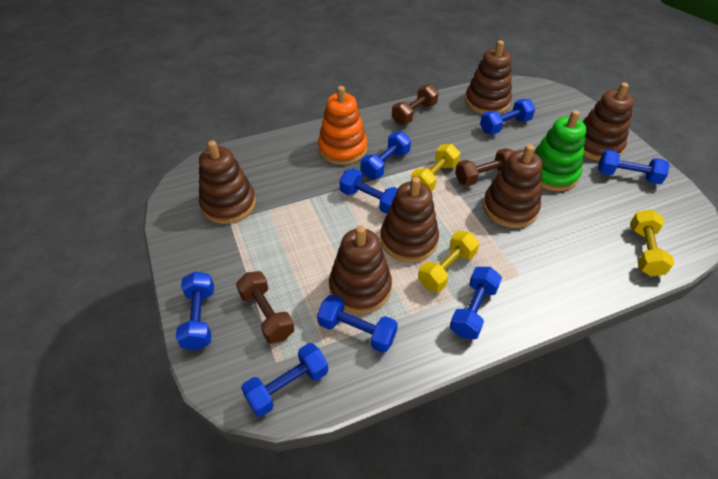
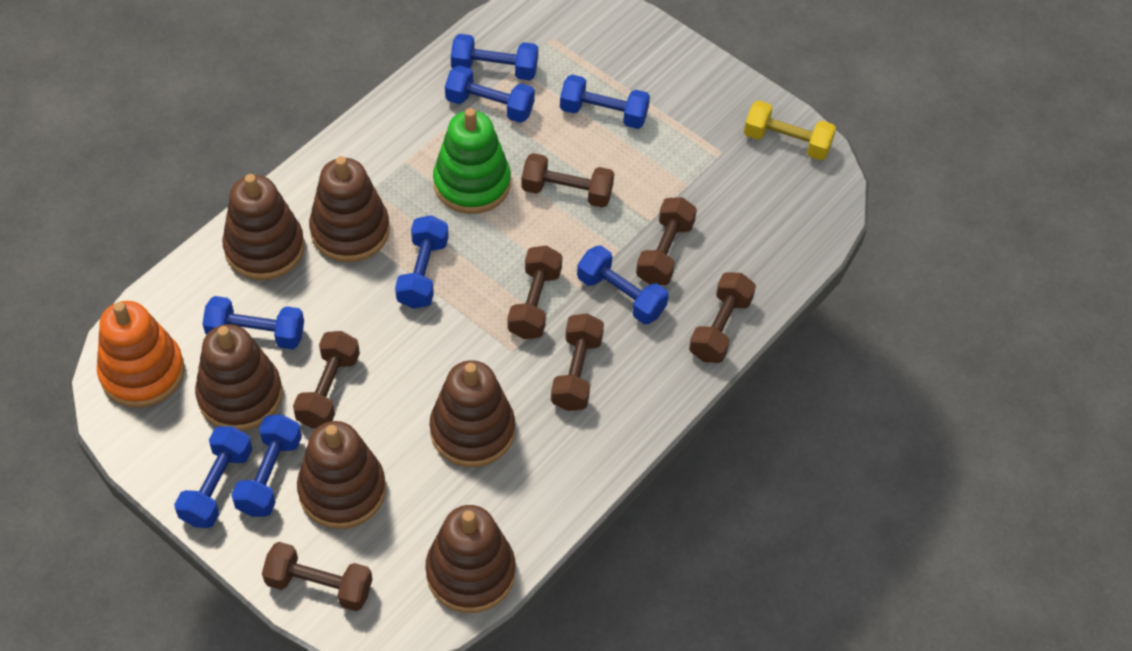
brown dumbbell: [236,271,294,344] [392,84,439,125] [455,148,515,186] = 3 -> [262,542,372,611] [293,331,360,428] [508,246,562,339] [521,153,614,208] [551,313,604,411] [636,197,697,285] [689,272,756,363] = 7
yellow dumbbell: [411,144,460,192] [418,231,479,292] [630,209,674,277] = 3 -> [744,100,836,160] = 1

